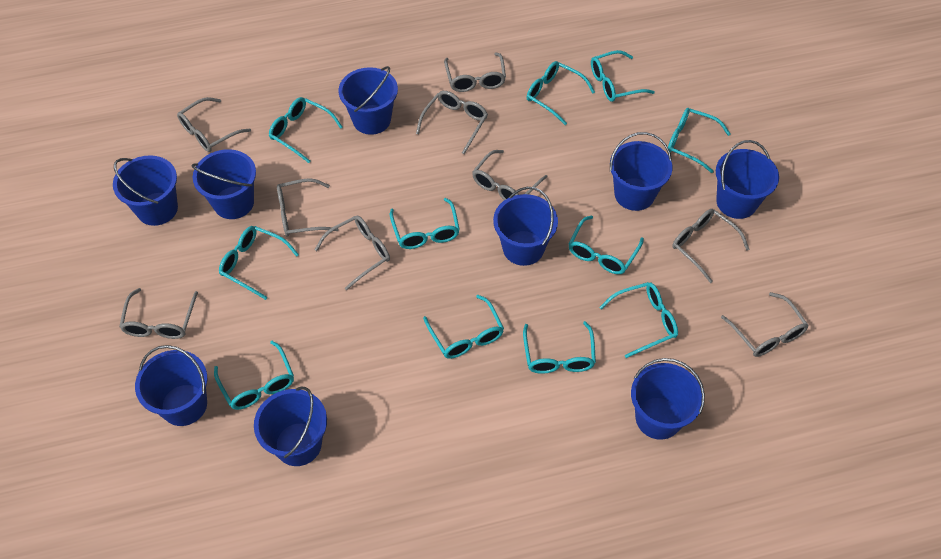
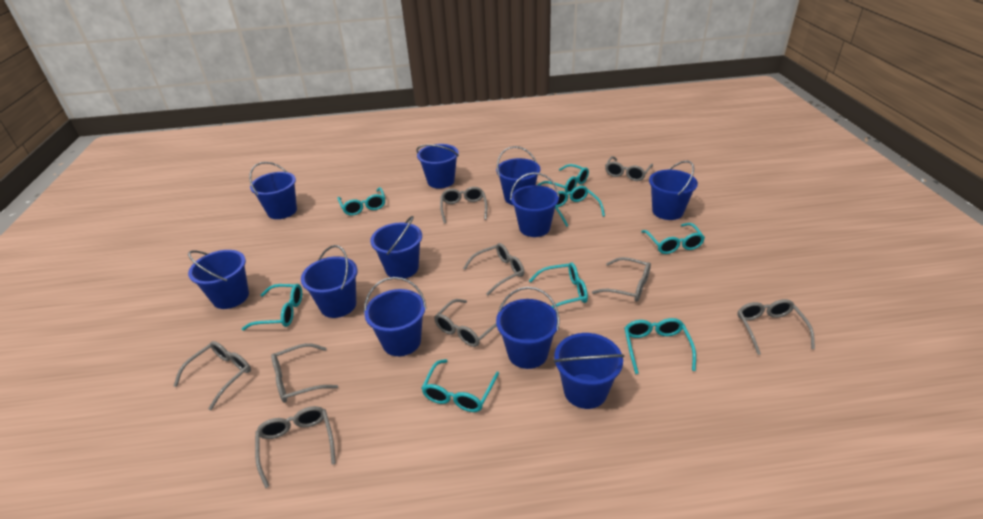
blue bucket: [113,155,178,226] [135,345,207,426] [192,149,256,219] [254,387,327,466] [339,66,398,135] [493,187,558,266] [610,132,672,211] [631,358,705,440] [716,140,779,219] = 9 -> [188,250,249,309] [249,162,297,219] [301,245,358,318] [364,277,426,356] [370,216,422,279] [416,144,459,189] [496,146,540,205] [496,287,560,369] [510,172,559,237] [553,333,625,409] [649,160,698,220] = 11
turquoise glasses: [214,341,294,410] [219,226,299,300] [269,97,343,163] [390,198,460,249] [423,295,504,359] [523,321,596,374] [527,61,595,125] [568,215,644,274] [591,50,655,102] [599,282,678,358] [667,108,731,173] = 11 -> [242,284,302,330] [337,187,385,216] [421,359,499,412] [529,262,588,308] [538,164,589,193] [555,186,605,227] [624,318,696,374] [641,223,705,254] = 8

